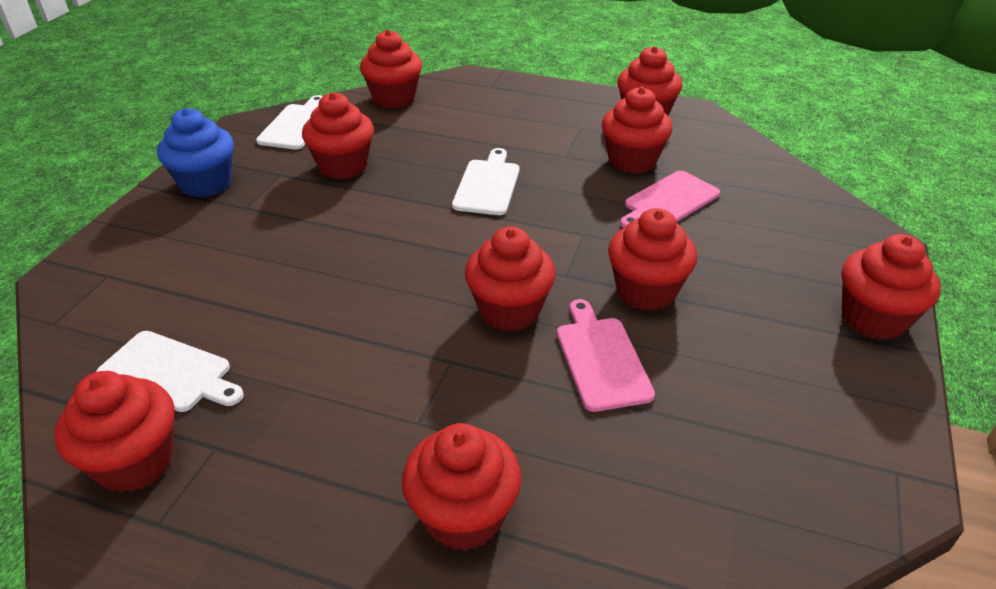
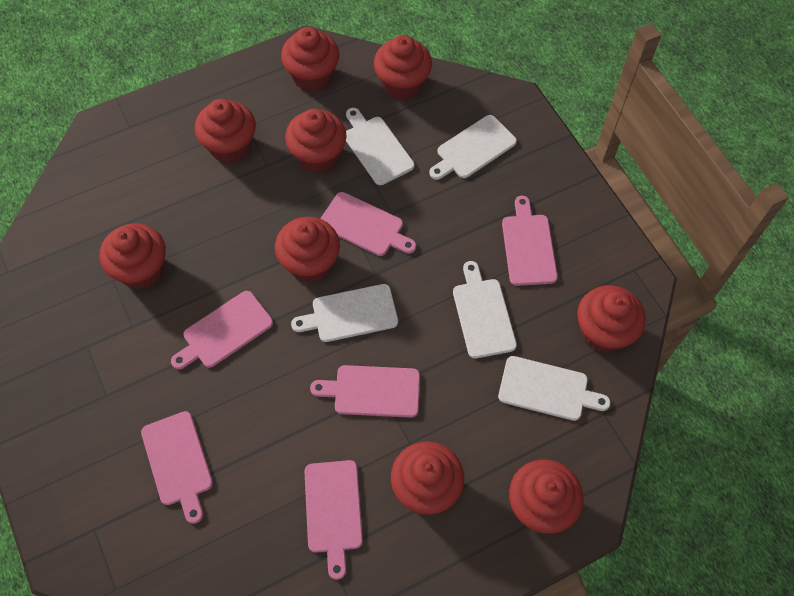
blue cupcake: [157,108,234,197] = 1 -> none = 0
pink cutting board: [557,299,655,412] [620,171,720,228] = 2 -> [141,411,213,524] [171,291,273,370] [304,460,363,580] [310,365,420,418] [320,192,416,256] [502,196,558,286] = 6
white cutting board: [96,331,244,412] [256,95,323,150] [452,148,519,215] = 3 -> [291,284,398,342] [346,108,414,185] [429,115,517,180] [453,261,517,358] [498,356,610,421] = 5

